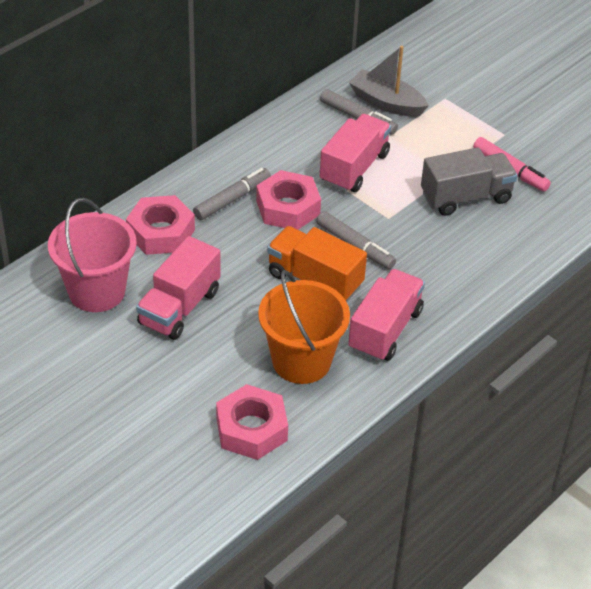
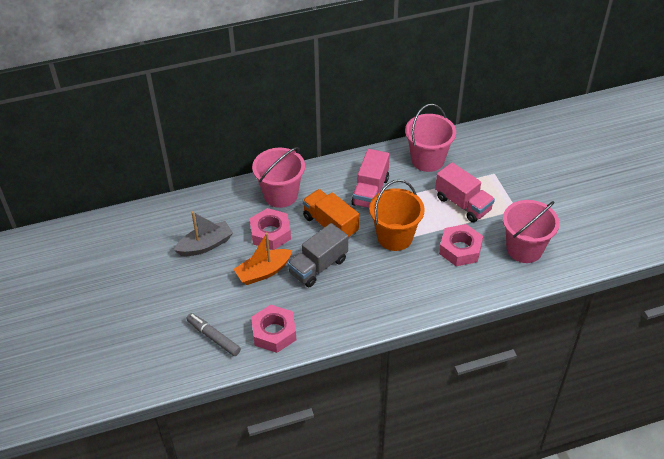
grey marker: [193,168,271,220] [316,211,396,269] [320,89,398,135] = 3 -> [186,313,241,356] = 1
orange boat: none = 0 -> [233,233,292,285] = 1
pink bucket: [48,198,137,312] = 1 -> [252,147,305,208] [405,104,456,172] [503,200,560,263] = 3
pink marker: [473,137,551,192] = 1 -> none = 0
pink truck: [136,236,221,340] [320,114,391,192] [348,269,425,362] = 3 -> [351,149,390,208] [435,162,495,223] = 2

